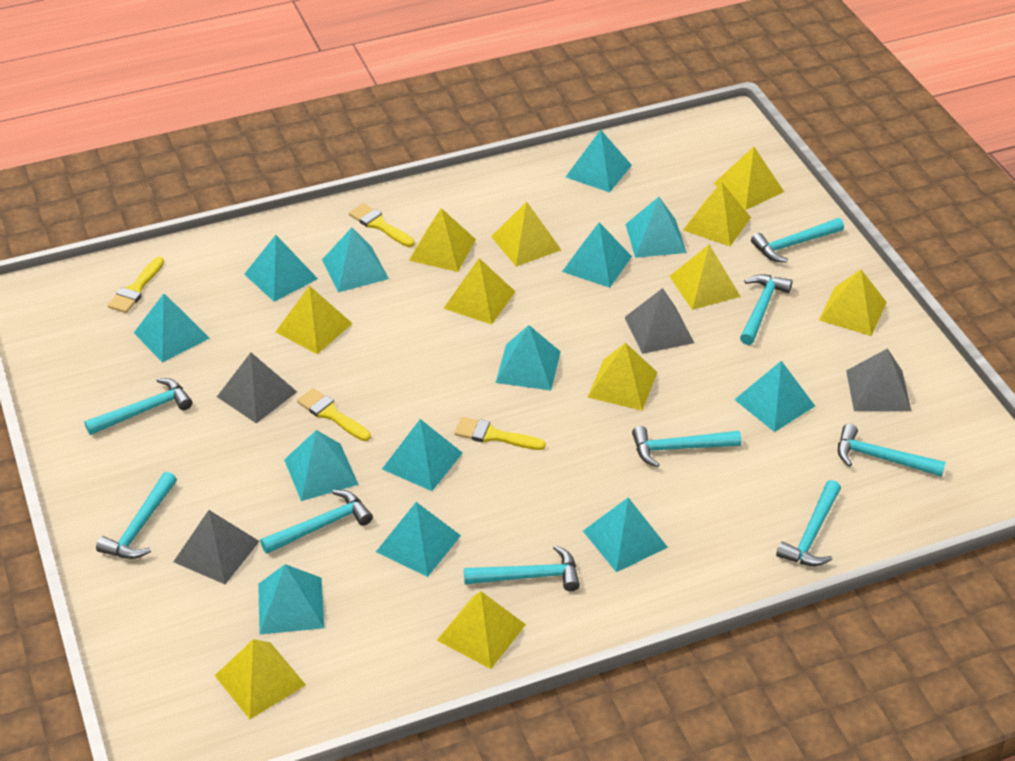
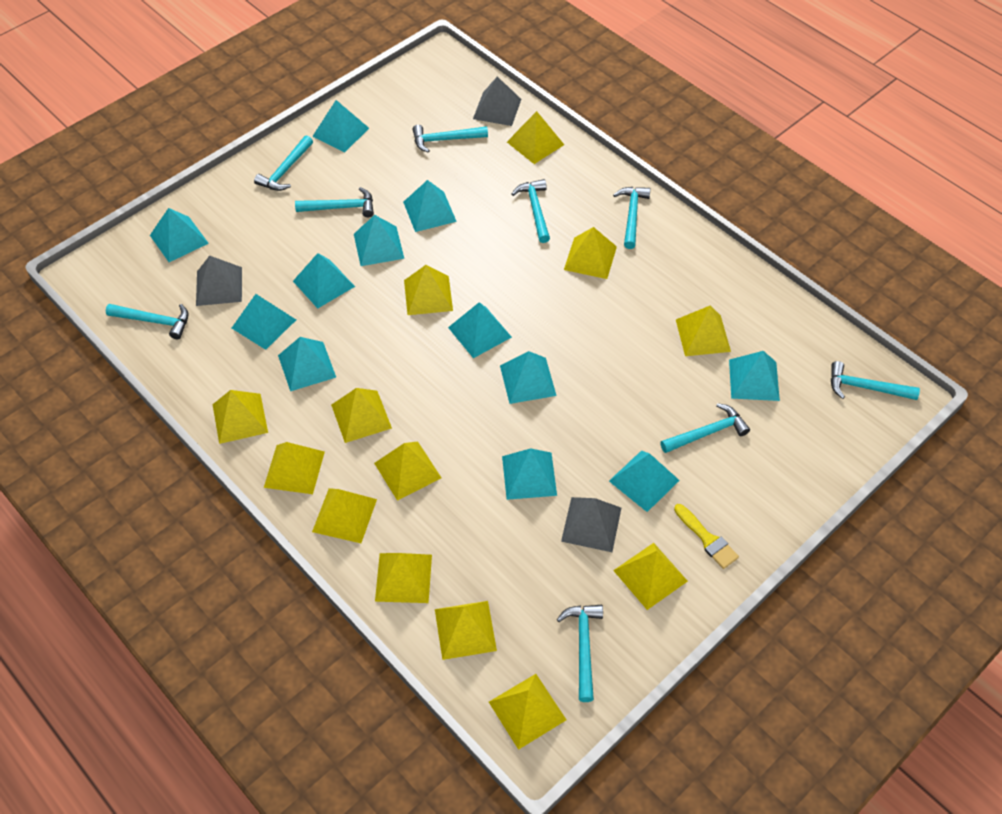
grey pyramid: [173,510,260,584] [217,353,297,424] [624,288,694,354] [846,348,911,411] = 4 -> [196,256,242,306] [473,77,521,126] [561,497,621,552] = 3
turquoise pyramid: [134,294,210,363] [244,235,318,302] [258,564,324,634] [284,430,359,501] [322,228,389,293] [376,502,461,577] [382,419,462,491] [496,325,561,390] [562,222,632,288] [566,130,632,193] [583,497,668,572] [625,197,687,258] [734,361,815,432] = 13 -> [150,208,209,262] [232,294,296,350] [278,337,336,391] [293,253,355,308] [312,100,369,152] [354,215,404,266] [403,180,457,232] [448,302,512,358] [500,351,557,404] [502,448,557,500] [609,450,680,512] [729,351,780,401] = 12
yellow brush: [108,257,164,313] [297,388,371,441] [349,203,415,247] [454,417,546,450] = 4 -> [674,504,739,569] = 1
yellow pyramid: [215,639,306,719] [276,286,353,354] [409,208,476,272] [437,591,526,669] [443,258,516,325] [491,201,561,267] [587,343,657,411] [669,245,741,310] [683,182,751,247] [713,147,784,210] [819,269,887,336] = 11 -> [213,390,268,444] [264,442,325,494] [312,488,377,543] [331,388,392,443] [374,442,441,501] [375,553,432,603] [404,265,453,315] [435,601,497,660] [489,674,566,750] [507,111,564,164] [564,227,617,279] [613,543,688,610] [676,306,731,356] = 13

